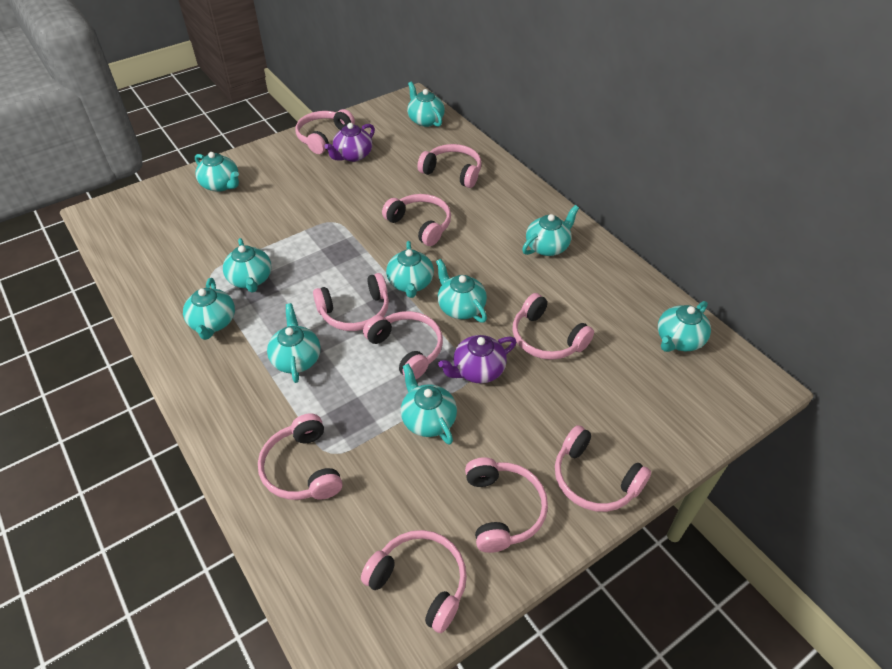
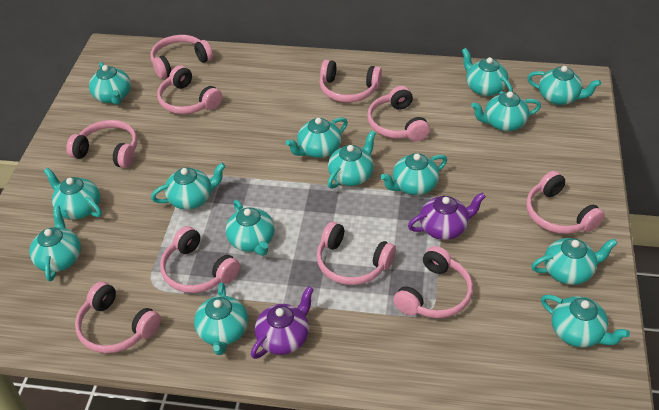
turquoise teapot: [183,278,235,340] [195,152,239,192] [223,238,272,293] [267,303,320,383] [386,241,434,298] [401,364,457,445] [407,81,445,127] [436,259,487,323] [522,205,579,256] [658,301,711,352] = 10 -> [29,206,81,281] [44,168,102,219] [89,62,131,105] [151,163,226,210] [194,282,248,355] [226,200,275,256] [286,117,348,158] [327,130,376,189] [381,153,447,195] [462,48,513,96] [471,91,541,131] [527,66,601,105] [531,238,618,285] [541,295,630,347] = 14

